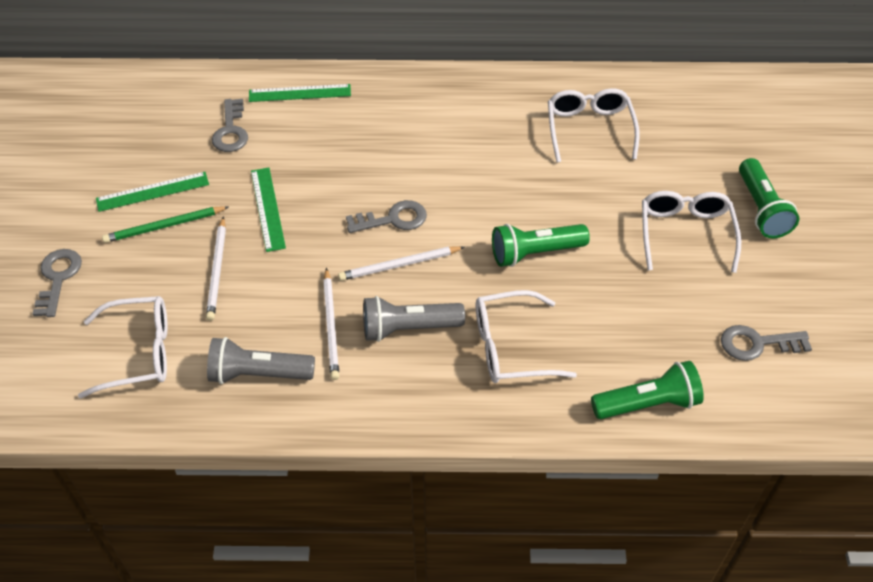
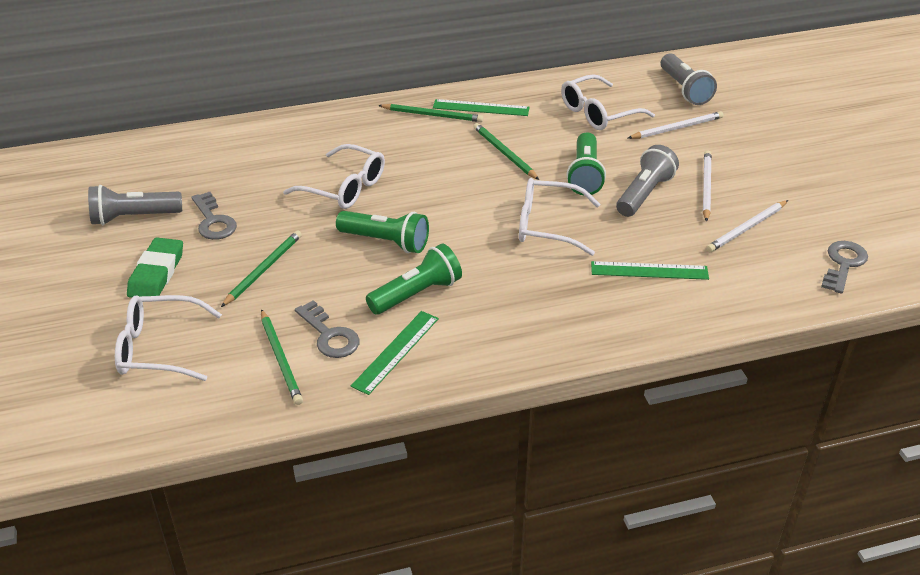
green eraser: none = 0 -> [127,238,183,298] = 1
green pencil: [102,206,229,243] = 1 -> [221,230,302,307] [261,309,303,405] [378,104,484,122] [473,123,539,180] = 4
grey flashlight: [207,337,315,384] [363,296,465,342] = 2 -> [88,185,182,225] [616,145,679,217] [661,53,717,105] = 3
grey key: [32,249,82,317] [212,99,248,152] [346,200,427,233] [721,325,812,361] = 4 -> [192,192,237,240] [295,300,360,358] [821,241,868,294] = 3

